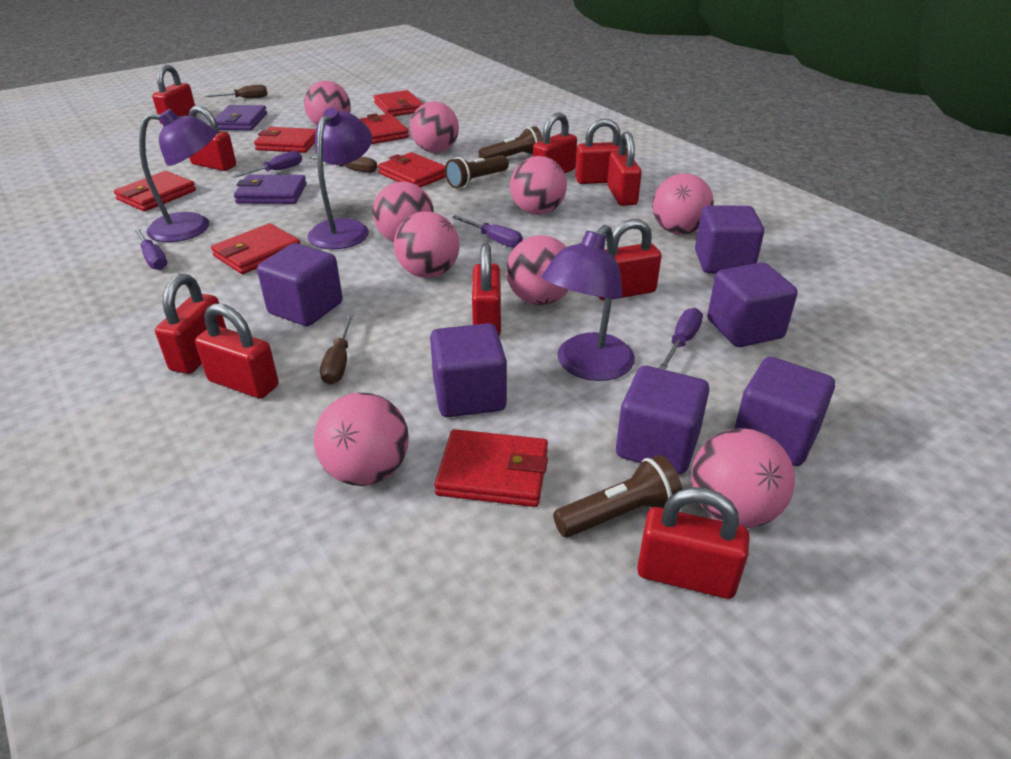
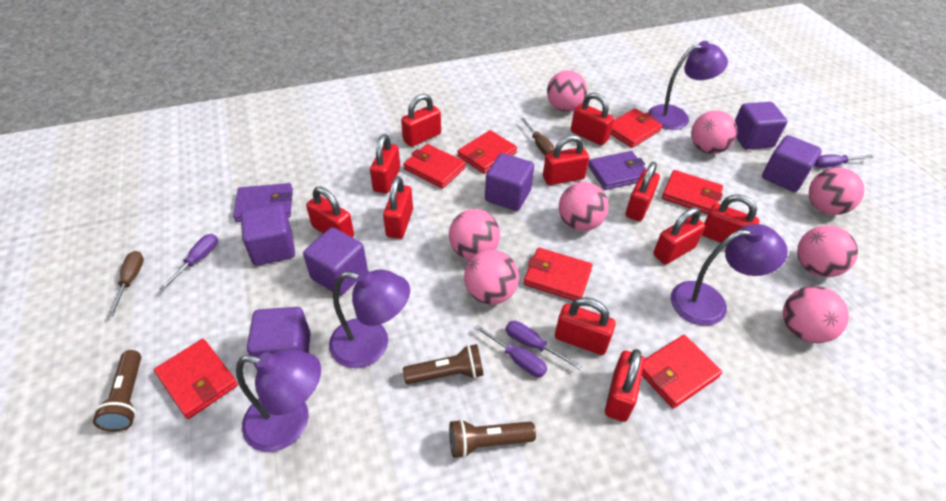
brown screwdriver: [205,85,267,98] [309,156,377,173] [320,314,354,384] = 3 -> [108,251,144,316] [521,118,555,155] = 2
pink ball: [304,81,351,125] [314,393,409,486] [373,182,434,242] [394,211,460,278] [410,102,459,153] [506,235,569,305] [510,156,567,215] [652,173,714,235] [691,428,795,528] = 9 -> [449,209,500,260] [464,250,519,305] [547,70,587,112] [559,182,609,231] [691,110,737,154] [783,286,849,343] [797,225,858,277] [809,168,864,215] = 8
purple lamp: [139,109,217,242] [307,108,372,249] [542,225,635,381] = 3 -> [236,349,321,452] [329,269,410,368] [648,41,728,130] [671,224,788,326] = 4
red padlock: [152,65,195,124] [155,274,226,374] [189,105,236,171] [195,303,279,399] [472,244,501,336] [533,113,577,173] [575,118,627,184] [599,219,661,301] [607,131,642,206] [637,487,750,599] = 10 -> [306,187,354,238] [370,134,400,193] [383,176,413,239] [401,94,441,147] [543,135,589,185] [555,297,616,355] [571,93,614,146] [605,349,645,422] [626,162,660,221] [653,207,705,265] [702,194,759,243] = 11

